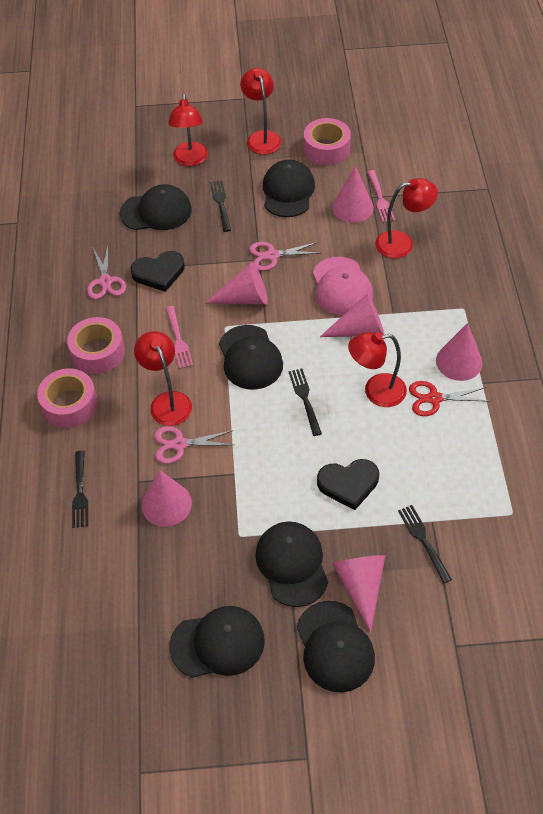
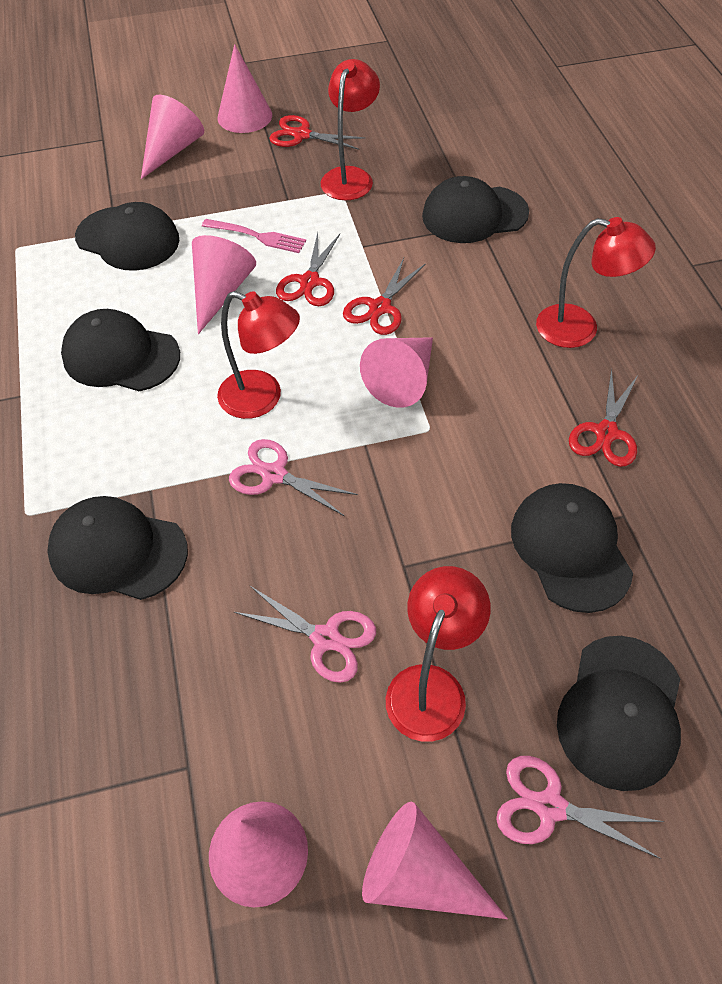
black fork: [72,451,88,528] [210,180,231,232] [288,369,322,436] [398,505,452,584] = 4 -> none = 0
black heart: [131,251,185,292] [317,459,379,510] = 2 -> none = 0
pink cap: [313,257,373,316] = 1 -> none = 0
pink fork: [166,306,193,369] [368,170,395,223] = 2 -> [202,219,306,253] = 1
pink tape: [37,368,98,428] [67,317,125,374] [304,118,351,165] = 3 -> none = 0
red lamp: [134,331,192,426] [168,94,208,166] [240,68,282,154] [348,332,407,407] [375,178,438,258] = 5 -> [217,291,300,419] [321,59,380,200] [386,566,491,742] [536,217,656,348] = 4
red scissors: [409,381,490,416] = 1 -> [270,115,365,150] [276,232,340,306] [343,258,426,335] [569,369,638,467] = 4

